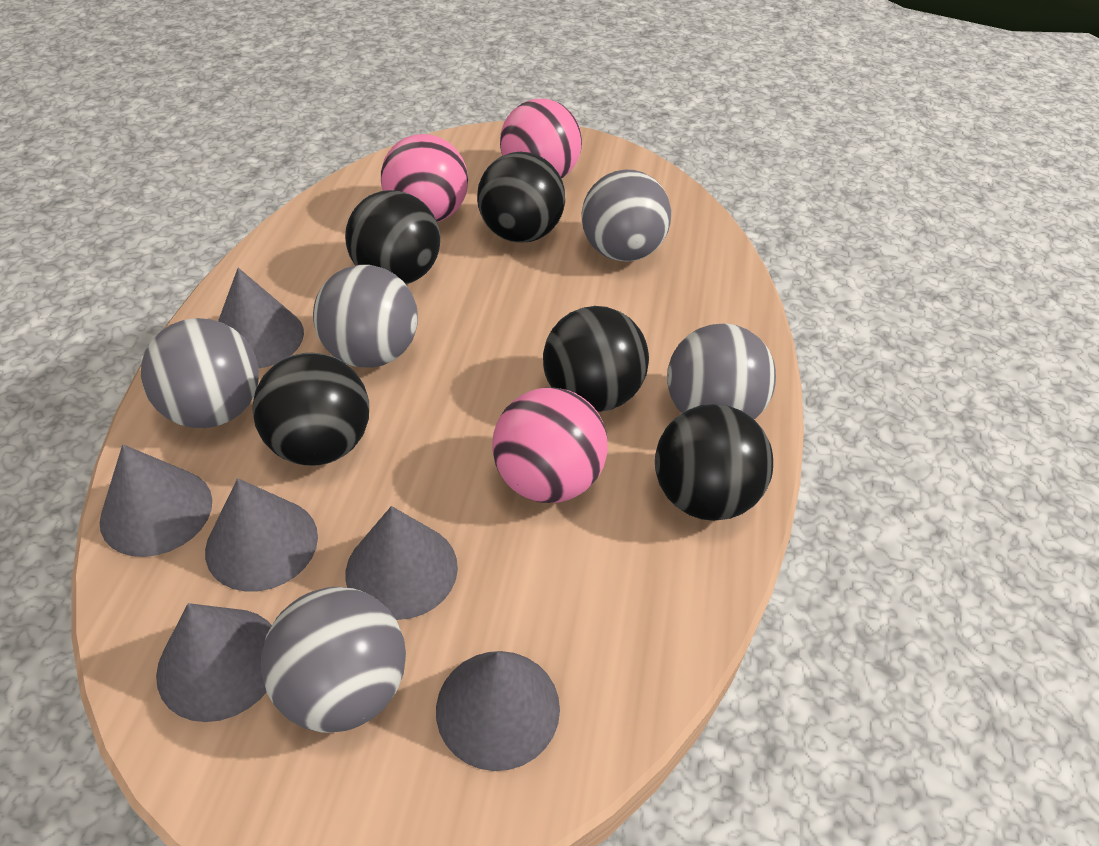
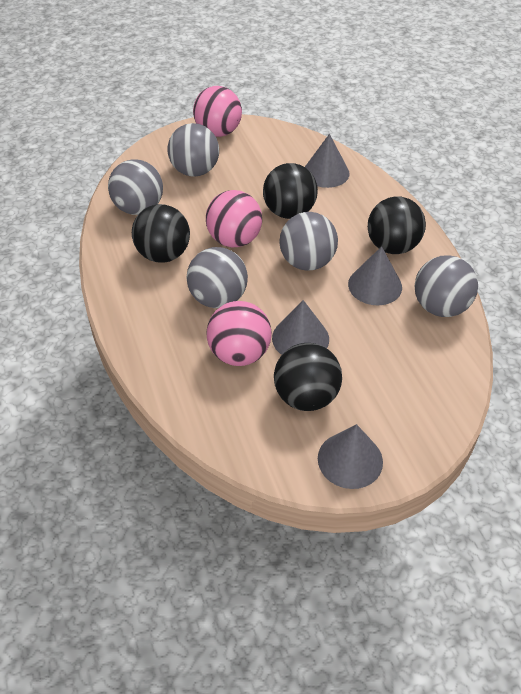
black ball: [252,353,369,466] [345,190,440,284] [477,152,565,243] [543,306,649,412] [655,404,773,521] = 5 -> [132,204,190,263] [263,163,318,219] [274,343,342,411] [368,196,426,254] = 4
grey cone: [100,444,212,557] [156,603,272,722] [205,478,318,592] [218,268,304,368] [346,506,458,620] [436,651,560,771] = 6 -> [272,300,329,355] [305,134,350,188] [318,424,383,489] [348,246,402,305] = 4

